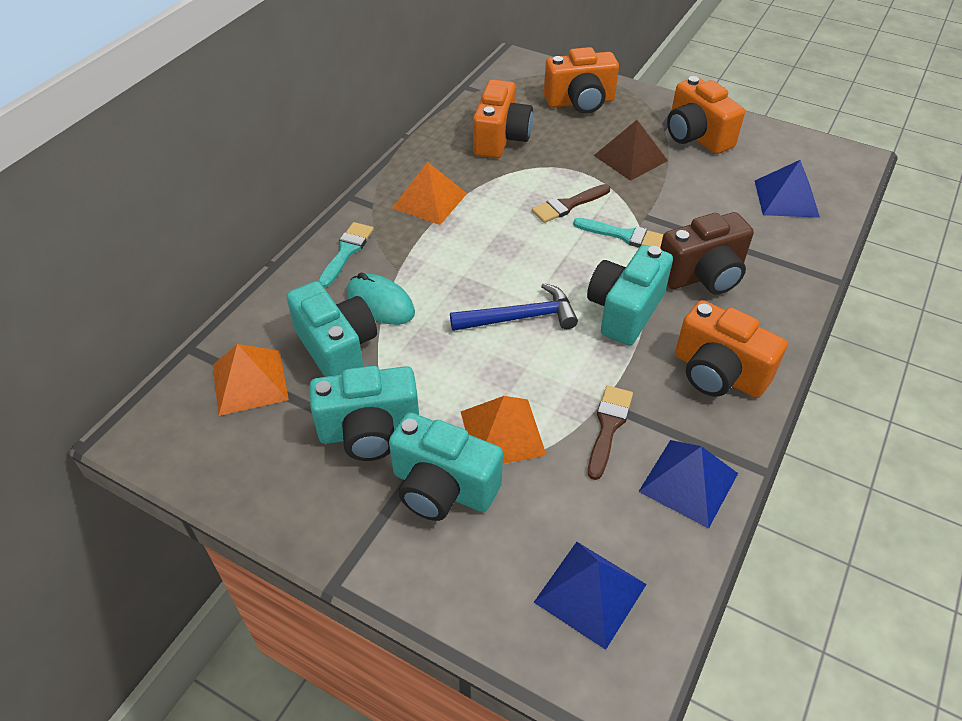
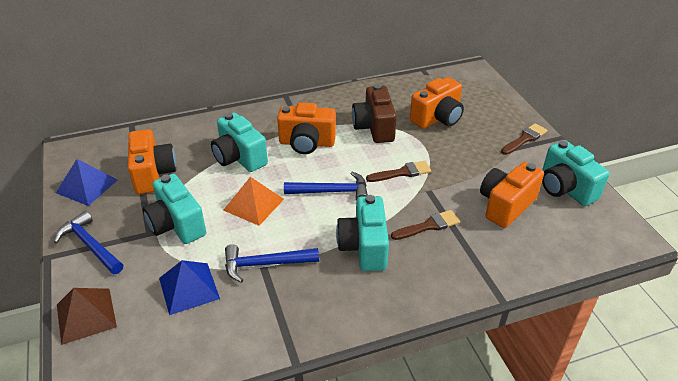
blue hammer: [450,283,578,331] = 1 -> [54,211,123,274] [225,244,319,283] [284,172,368,201] = 3
blue pyramid: [534,542,647,650] [638,440,738,528] [755,160,820,218] = 3 -> [56,159,117,206] [159,260,220,315] = 2
brown brush: [532,184,610,223] [588,385,633,480] = 2 -> [366,161,431,182] [391,210,460,240] [501,123,547,155] = 3
orange pyramid: [213,344,289,416] [392,162,467,225] [461,396,547,464] = 3 -> [223,177,284,226] = 1
turquoise brush: [318,222,374,288] [573,218,664,248] = 2 -> none = 0
turquoise mouse: [347,273,415,325] = 1 -> none = 0

